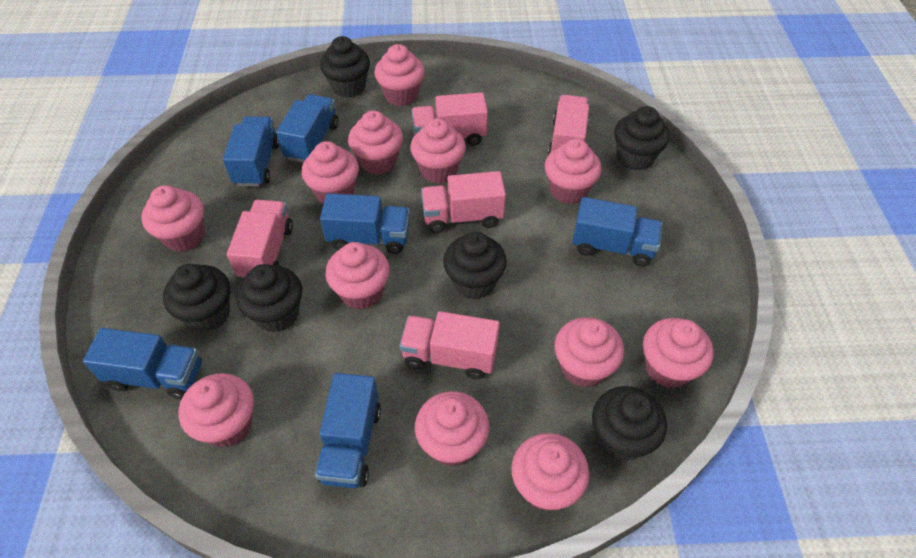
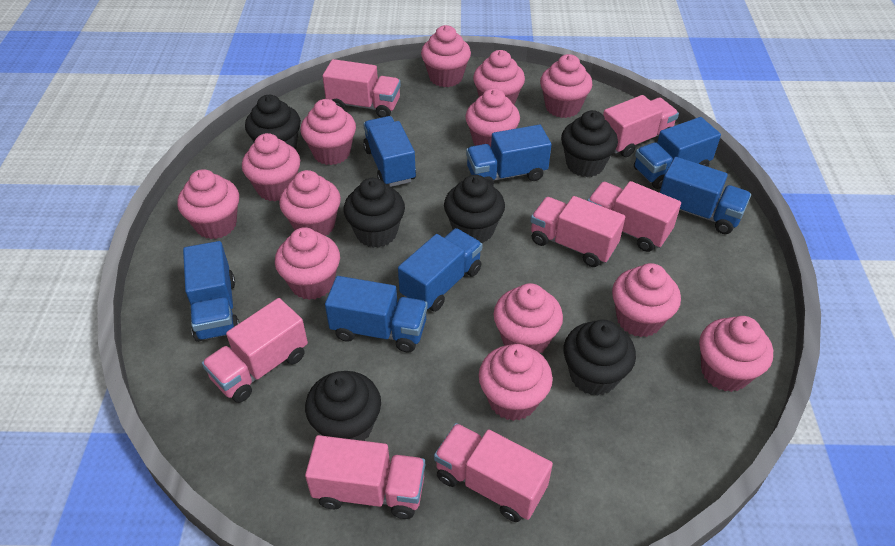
blue truck: [83,328,202,399] [223,116,279,187] [276,94,338,163] [315,373,381,488] [320,193,410,254] [572,197,662,267] = 6 -> [183,241,239,342] [325,276,428,352] [363,116,416,187] [398,228,483,312] [466,125,552,185] [634,117,721,189] [660,157,751,234] = 7
pink cupcake: [141,185,204,252] [179,373,254,447] [302,141,359,203] [325,242,390,310] [348,110,403,175] [374,44,425,106] [410,119,466,183] [415,391,489,466] [511,433,589,511] [545,139,602,204] [555,317,624,388] [643,318,714,388] = 12 -> [177,169,239,239] [242,133,300,201] [275,227,340,300] [279,170,341,236] [300,99,356,165] [421,25,471,87] [465,88,520,147] [473,50,525,105] [479,344,553,421] [494,283,563,353] [540,54,593,118] [612,263,681,337] [699,316,773,392] = 13
pink truck: [227,200,293,279] [399,311,500,379] [412,92,488,146] [421,171,506,233] [548,95,589,155] = 5 -> [202,298,308,403] [305,435,425,519] [322,59,401,118] [434,423,553,522] [531,196,625,267] [587,181,681,252] [603,95,679,157] = 7

